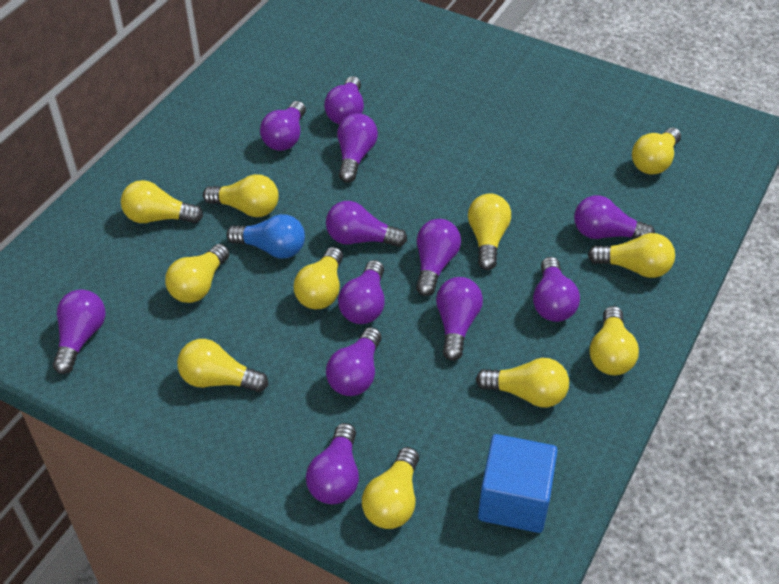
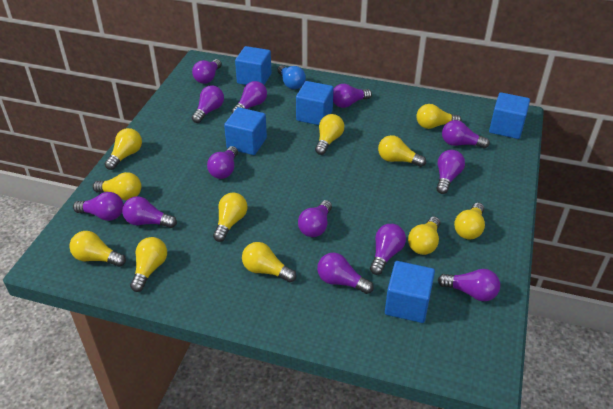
blue cube: [478,434,558,533] = 1 -> [224,107,267,155] [235,46,272,85] [296,81,334,125] [385,261,435,323] [489,92,530,139] = 5
purple light bulb: [53,289,106,374] [260,101,306,151] [306,423,359,504] [324,76,364,124] [326,201,407,247] [326,327,382,396] [337,113,378,183] [338,260,385,324] [416,219,461,296] [436,277,483,361] [533,257,580,322] [574,196,655,239] = 12 -> [73,192,123,221] [122,196,177,228] [192,59,222,84] [192,85,224,123] [207,146,238,179] [232,81,267,113] [298,200,332,237] [317,253,374,294] [333,84,372,108] [370,224,406,275] [437,150,465,194] [438,269,500,301] [442,120,490,148] = 13

